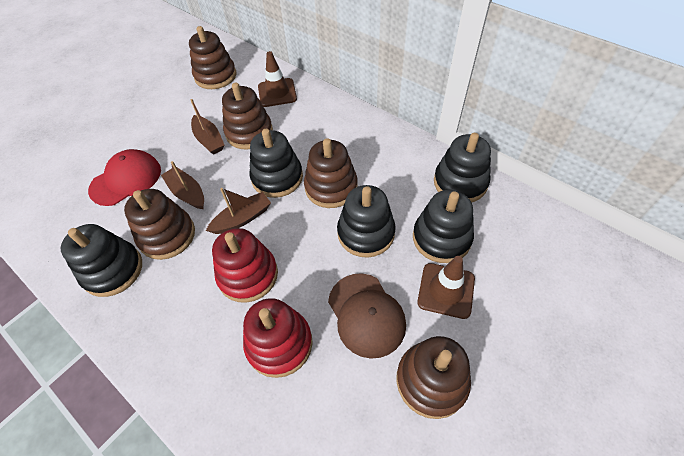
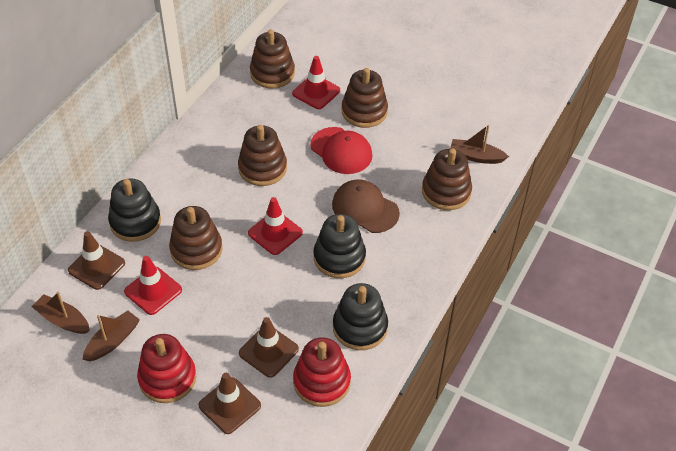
black stacking toy: [61,224,142,297] [249,129,303,198] [337,185,396,258] [413,190,474,263] [434,133,491,202] = 5 -> [108,178,161,242] [313,214,366,278] [333,283,388,350] = 3
brown traffic cone: [258,51,297,107] [417,256,475,319] = 2 -> [68,231,125,290] [199,373,261,434] [239,317,299,378] = 3
red traffic cone: none = 0 -> [124,256,182,315] [248,197,303,255] [292,56,340,109] = 3

